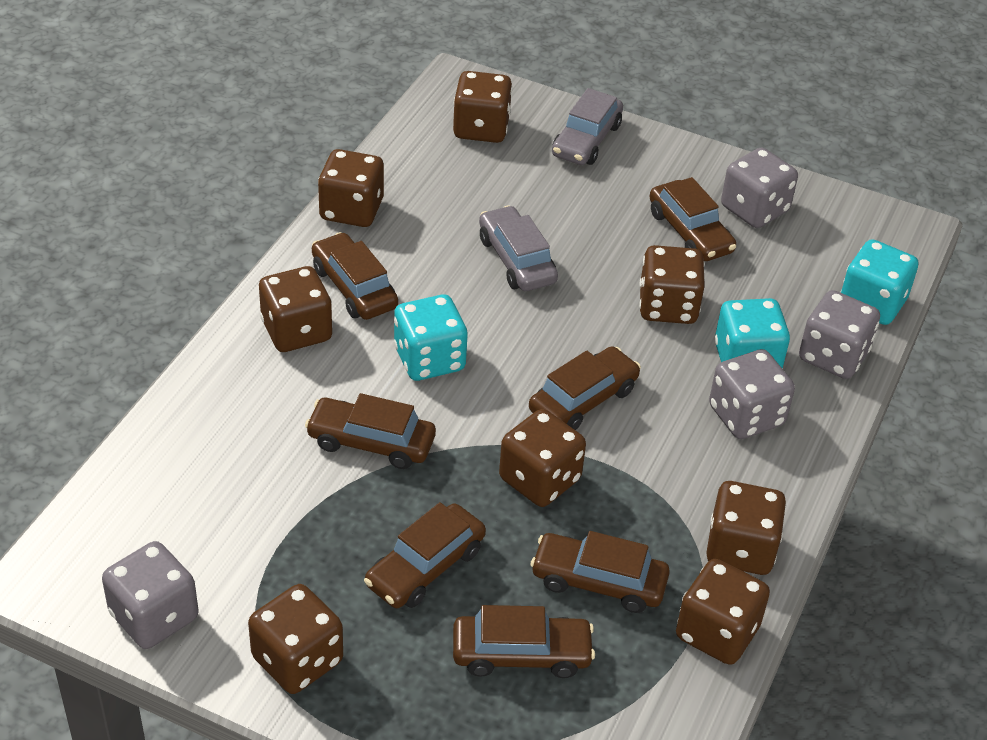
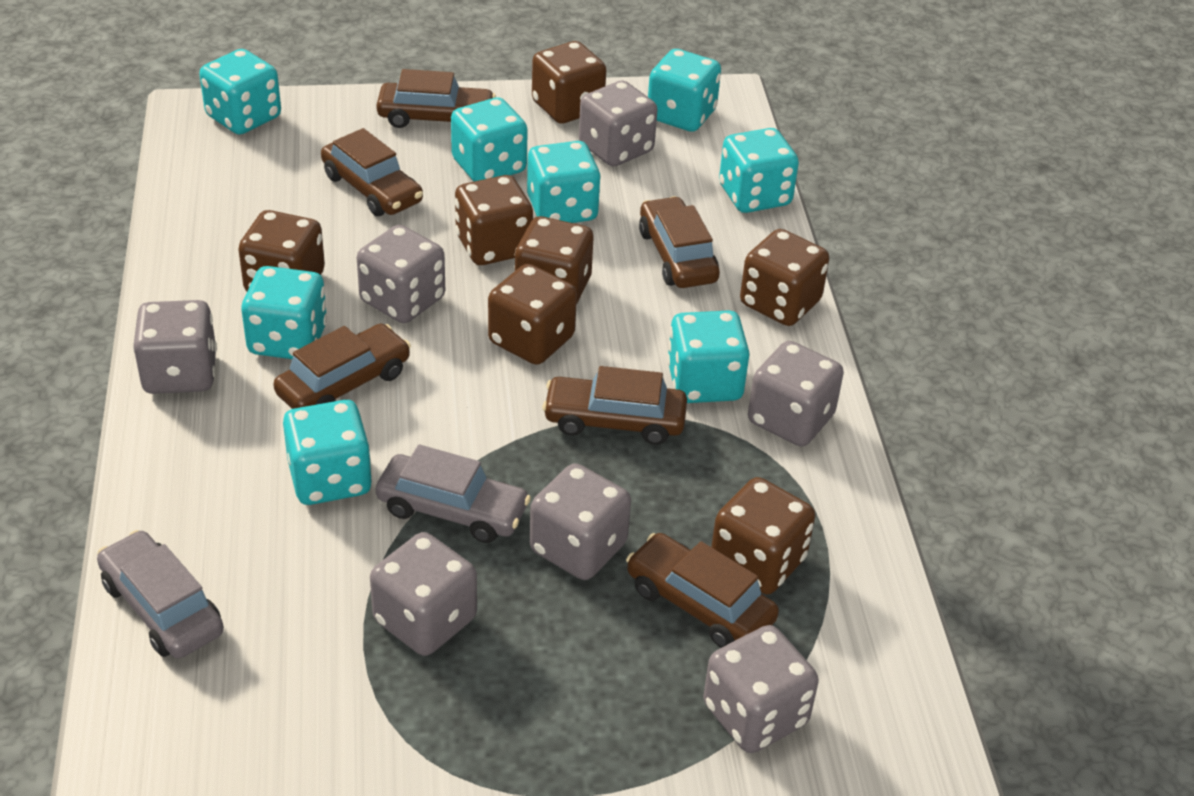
brown car: [305,393,436,469] [312,232,398,320] [364,502,486,608] [453,605,595,678] [529,346,641,430] [530,531,670,613] [649,177,736,261] = 7 -> [273,324,411,409] [321,128,423,216] [376,69,496,128] [542,366,687,445] [626,533,779,648] [639,196,720,288] = 6
brown dice: [248,584,343,694] [259,266,332,352] [318,149,384,227] [453,71,512,143] [499,409,586,507] [639,245,705,324] [676,559,770,665] [706,481,786,575] = 8 -> [238,210,325,291] [455,175,533,265] [488,264,577,365] [514,216,594,305] [532,41,606,124] [711,477,815,594] [740,229,829,326] = 7
grey dice: [102,541,199,649] [709,349,795,439] [721,148,798,228] [799,290,880,379] = 4 -> [133,300,217,394] [357,225,445,323] [370,532,477,656] [530,463,631,580] [579,81,658,167] [703,625,819,753] [748,341,844,446] = 7
turquoise dice: [394,295,468,381] [715,298,790,369] [840,239,918,325] = 3 -> [199,49,281,135] [241,266,327,359] [283,400,372,505] [451,98,528,182] [527,141,601,223] [648,49,721,132] [667,310,750,403] [719,128,799,213] = 8

